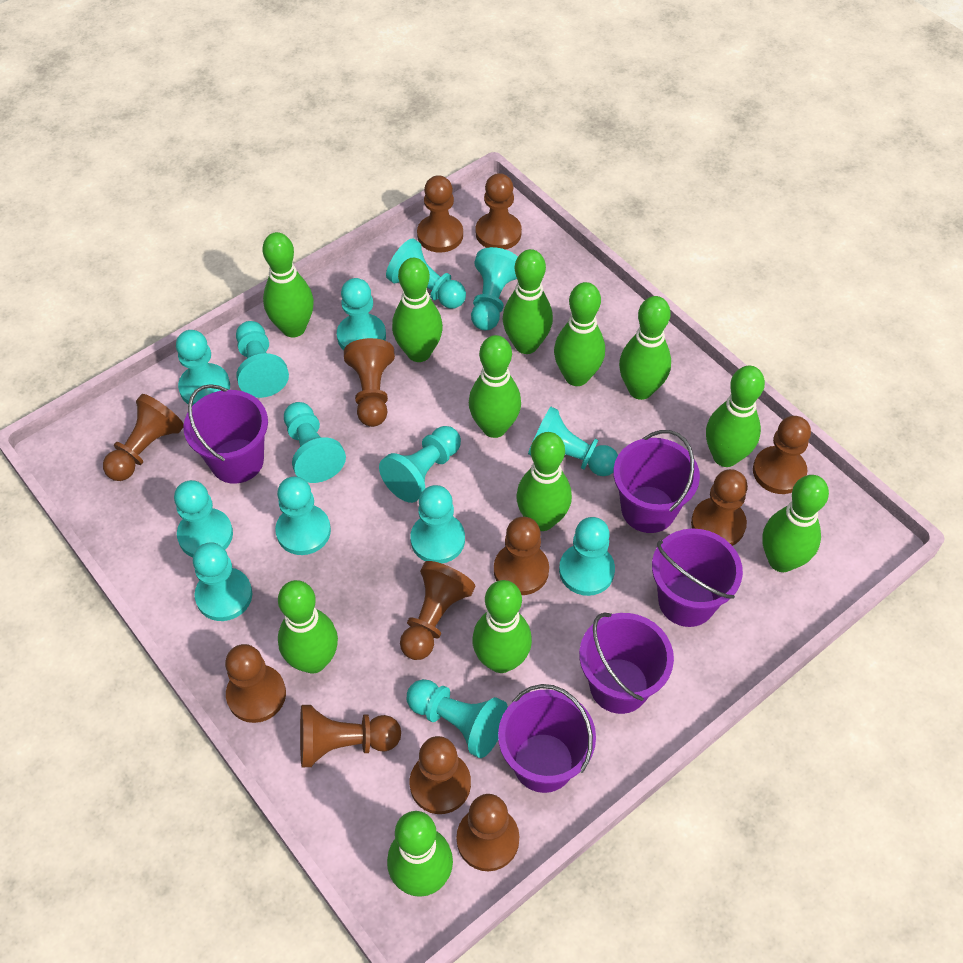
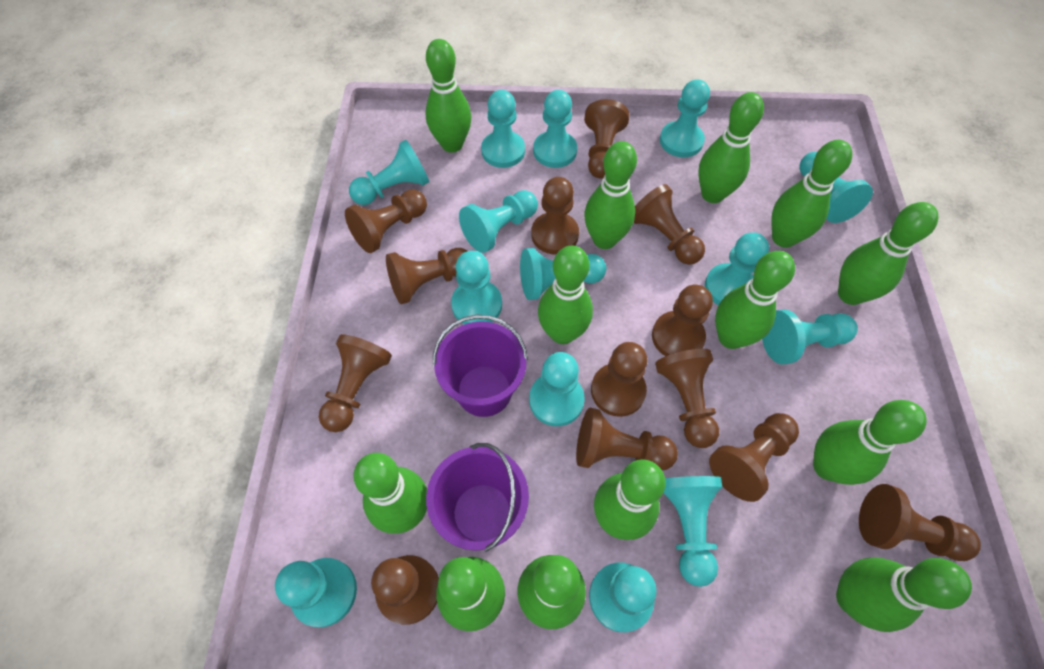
brown pawn: [103,394,184,481] [225,644,286,723] [300,705,401,767] [344,338,395,427] [400,561,476,660] [410,736,471,814] [417,175,463,253] [456,794,519,871] [476,173,522,250] [494,517,549,595] [691,469,748,546] [753,416,811,494] = 12 -> [319,334,392,432] [345,189,427,253] [371,555,439,625] [386,248,467,304] [531,177,579,254] [576,408,678,470] [584,99,629,179] [591,342,647,417] [634,184,705,265] [652,285,713,356] [655,349,719,448] [709,413,799,502] [859,484,981,561] = 13
green bowling pin: [262,232,314,338] [278,580,338,673] [387,811,453,897] [392,258,443,362] [469,335,521,438] [472,580,532,673] [503,249,553,354] [516,432,572,531] [554,282,605,386] [619,296,671,400] [706,365,765,467] [762,475,829,572] = 12 -> [353,453,427,533] [425,39,471,153] [436,557,505,631] [517,555,586,629] [538,245,593,344] [584,141,637,249] [594,459,666,540] [698,92,764,203] [715,251,795,349] [771,140,852,248] [813,400,927,485] [836,557,972,632] [838,202,939,305] = 13
purple bucket: [183,384,268,484] [498,684,596,793] [579,612,674,714] [613,430,700,533] [652,528,743,627] = 5 -> [426,443,529,552] [433,315,528,417] = 2

